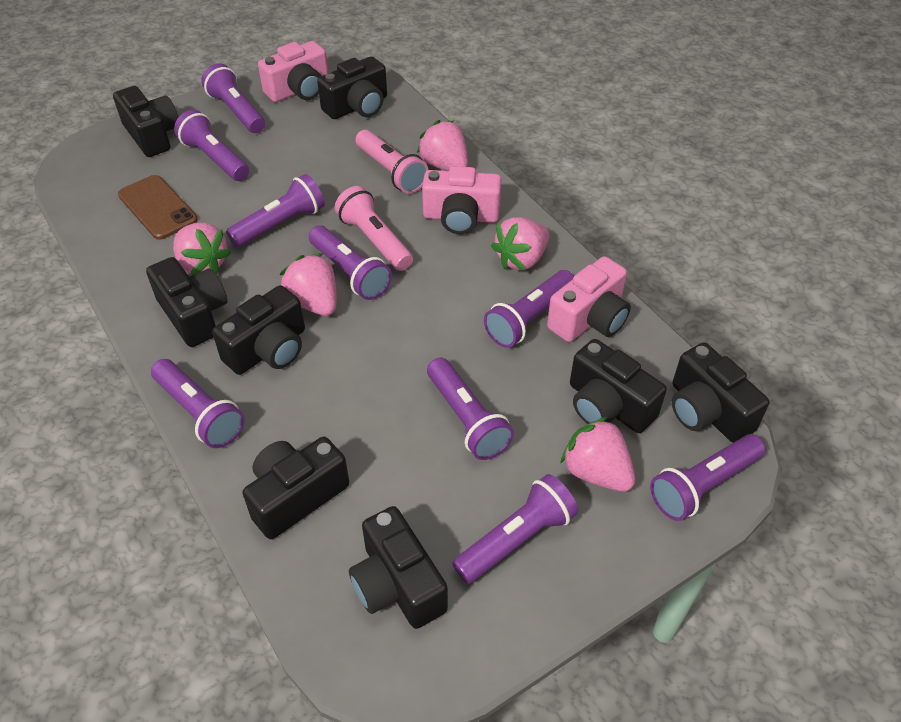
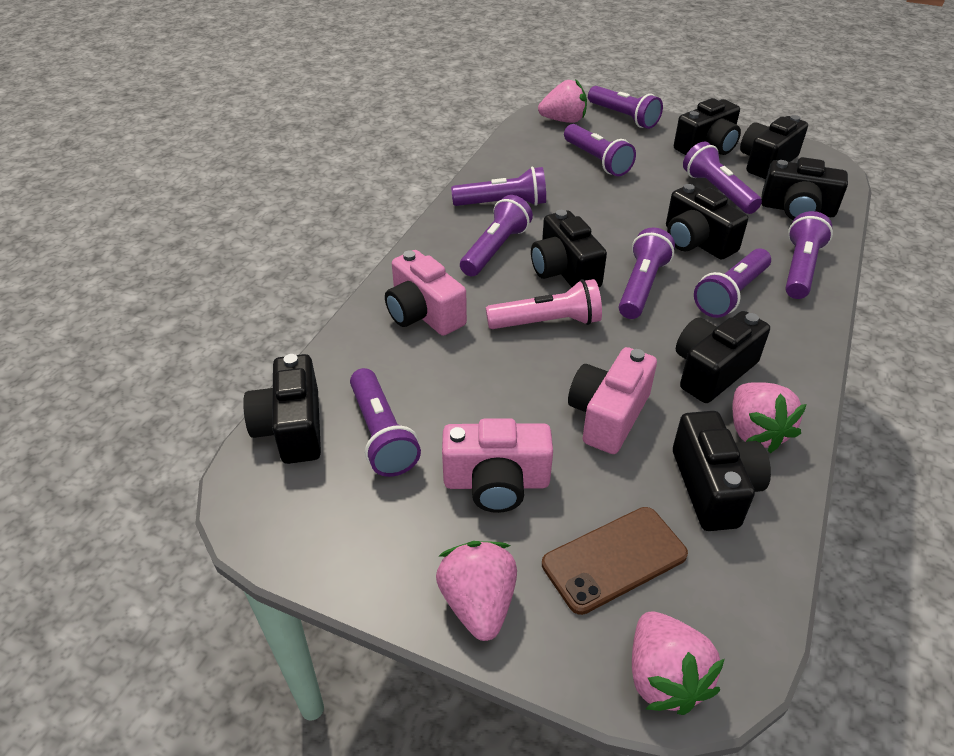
pink flashlight: [335,186,413,271] [356,130,428,194] = 2 -> [486,279,602,329] = 1
pink strawberry: [173,223,232,276] [280,253,337,316] [417,120,468,171] [491,217,550,271] [560,417,636,492] = 5 -> [436,541,517,641] [538,79,587,123] [632,611,725,715] [733,382,807,453] = 4

